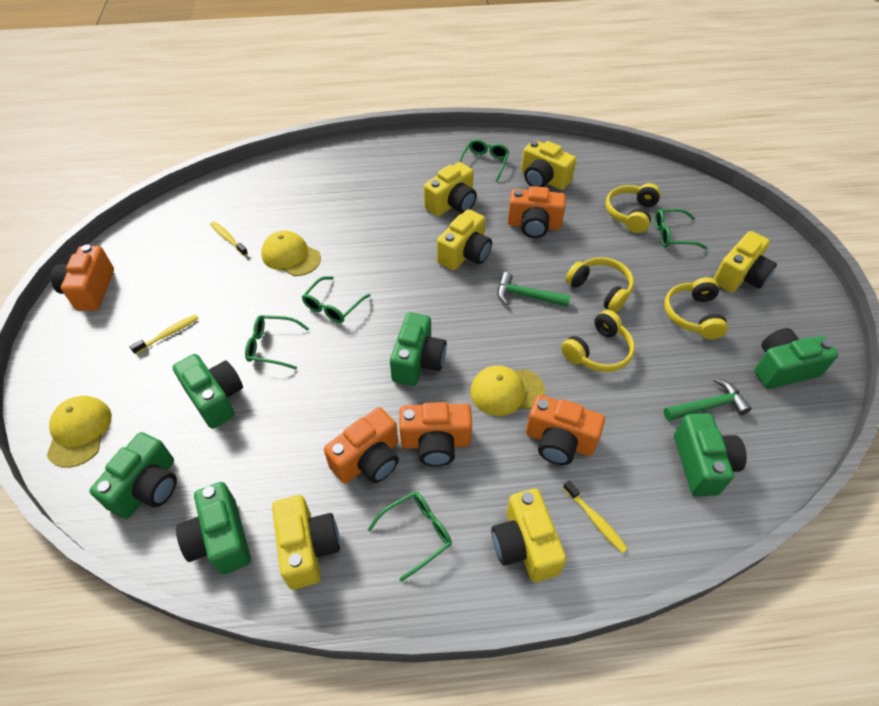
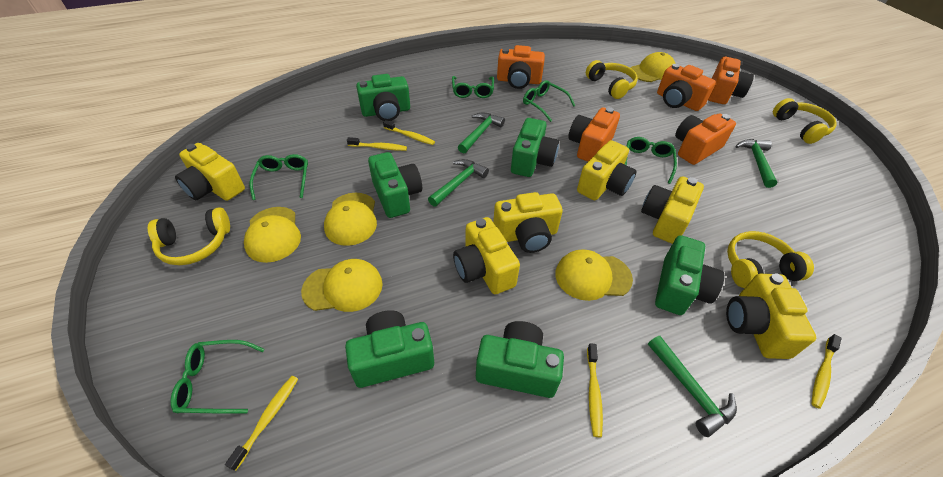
green hammer: [497,272,571,307] [664,378,752,421] = 2 -> [428,159,489,207] [458,113,505,154] [648,336,737,437] [735,139,777,188] = 4
yellow cap: [47,396,112,468] [261,230,321,276] [470,366,545,416] = 3 -> [244,207,301,263] [301,259,382,312] [324,193,377,246] [555,250,633,301] [631,52,676,82] = 5
yellow toothbrush: [129,314,199,355] [210,221,248,256] [563,481,628,553] = 3 -> [225,376,298,471] [347,137,407,151] [383,120,435,145] [587,343,603,437] [811,334,842,409] = 5

